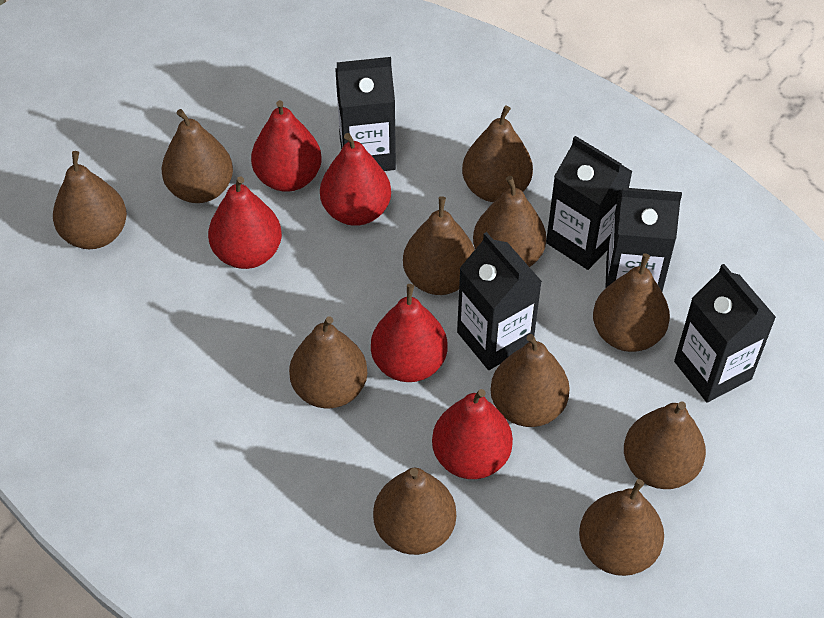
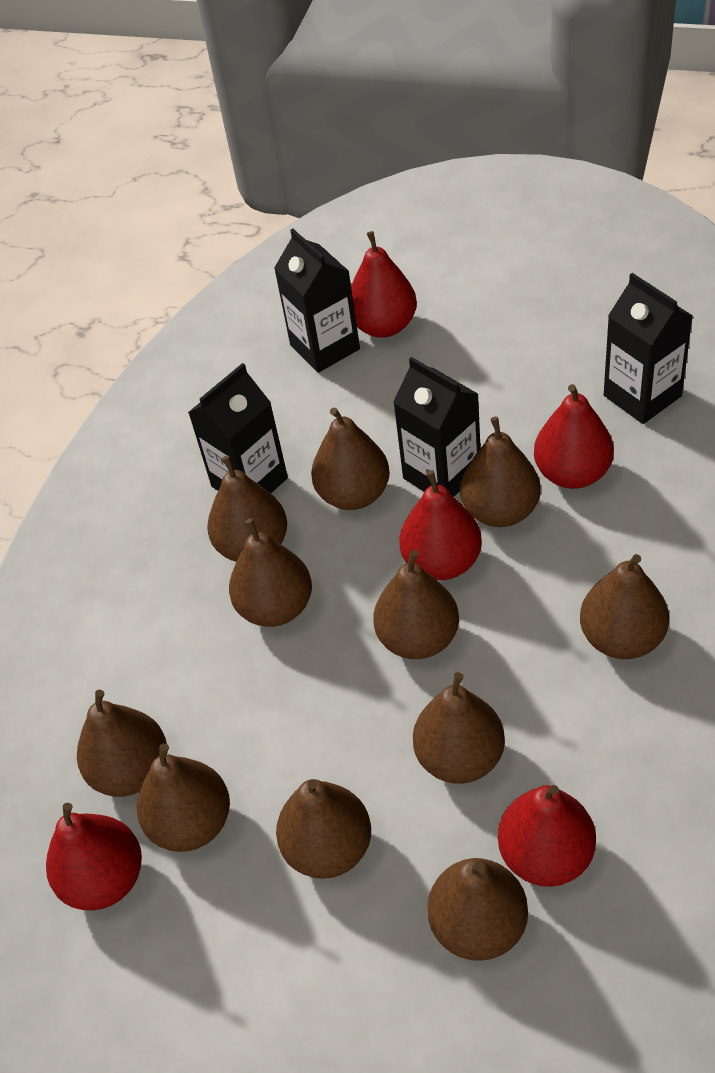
black carton: [335,57,396,171] [457,232,542,370] [546,136,633,270] [605,187,682,291] [674,264,776,402] = 5 -> [188,363,288,493] [274,229,360,373] [393,357,481,497] [604,273,693,424] = 4

